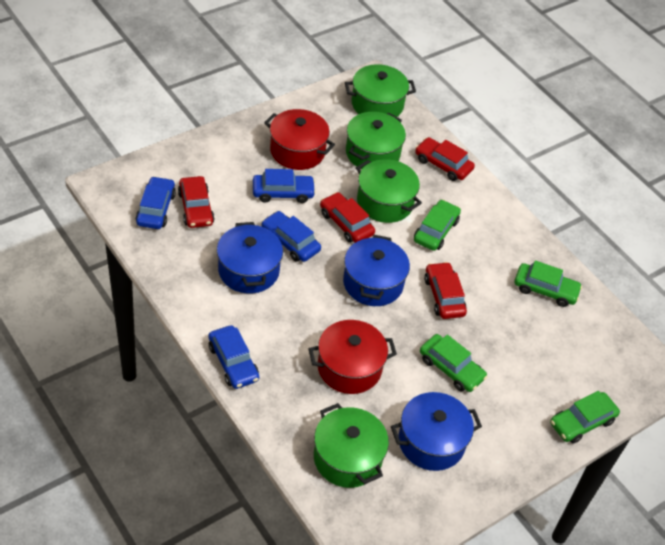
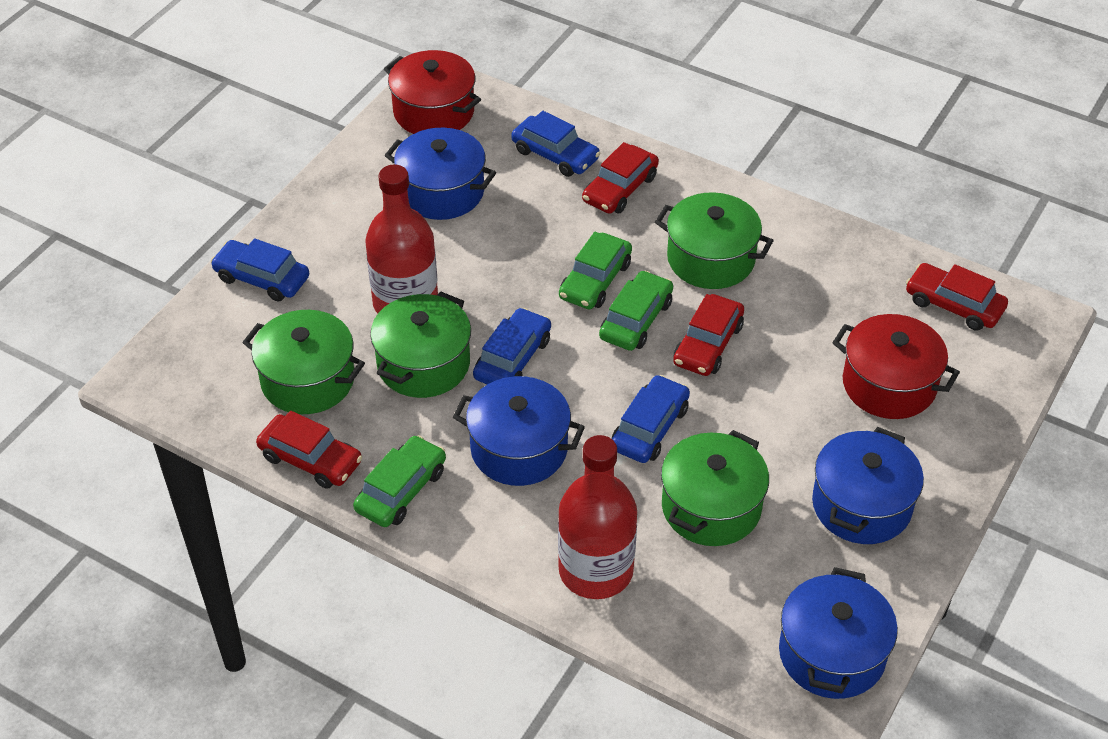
blue pot: [217,222,283,294] [343,235,410,306] [391,392,482,471] = 3 -> [385,128,496,220] [453,376,585,486] [779,567,898,699] [812,427,924,544] = 4
green car: [414,200,461,251] [420,334,487,392] [514,260,582,307] [550,391,620,444] = 4 -> [353,435,446,527] [559,232,632,309] [599,270,673,351] = 3
red bottle: none = 0 -> [365,165,438,313] [558,435,637,599] = 2

